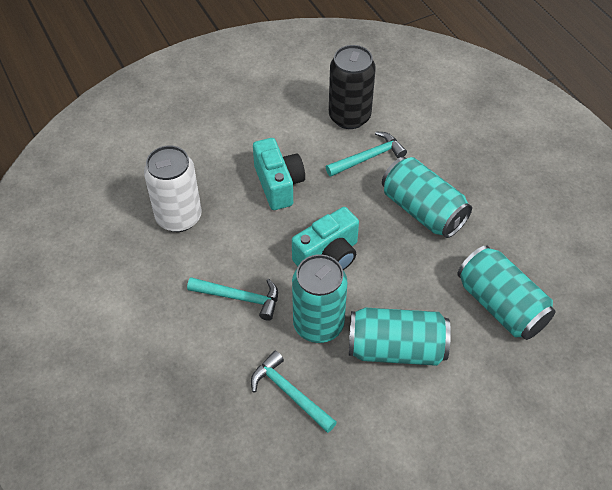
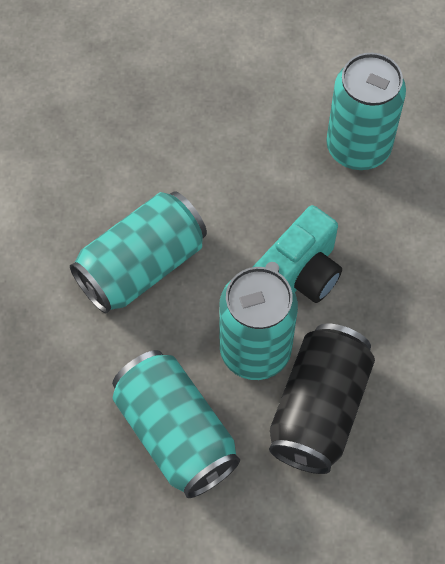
turquoise camera: [253,138,305,210] [292,207,359,270] = 2 -> [253,205,342,303] = 1
turquoise hammer: [187,277,278,321] [251,351,337,433] [326,132,407,177] = 3 -> none = 0
white can: [144,146,202,232] = 1 -> none = 0

